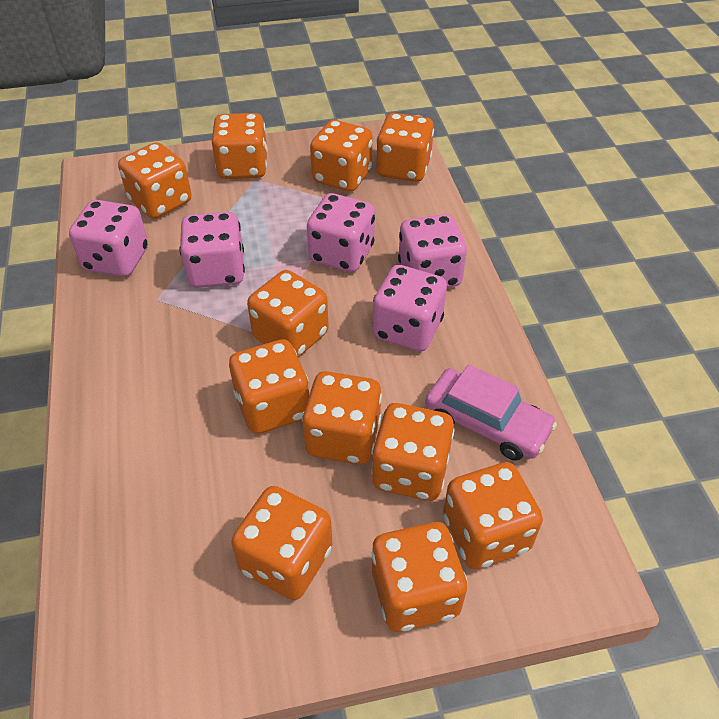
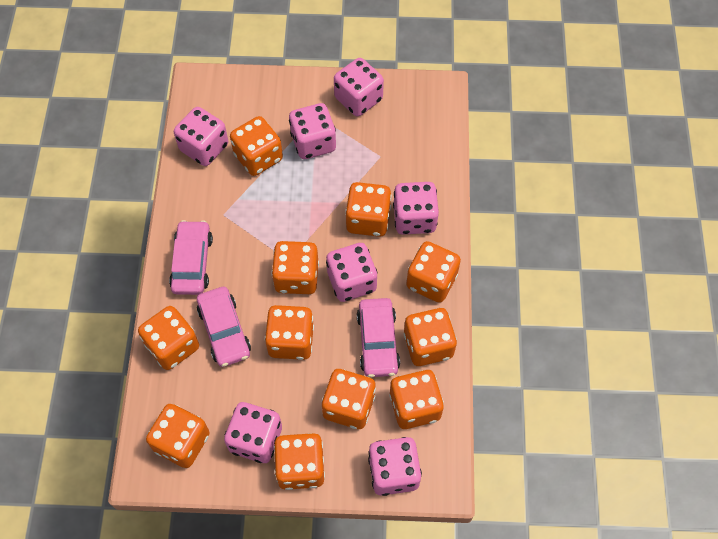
pink car: [425,365,557,461] = 1 -> [169,220,213,295] [197,287,251,367] [357,298,400,377] = 3
pink dice: [69,200,148,277] [179,212,245,288] [307,193,375,272] [373,265,447,352] [398,214,467,288] = 5 -> [174,107,228,166] [224,402,282,463] [289,103,336,159] [326,243,377,302] [334,58,384,116] [368,437,422,496] [393,182,439,235] = 7

